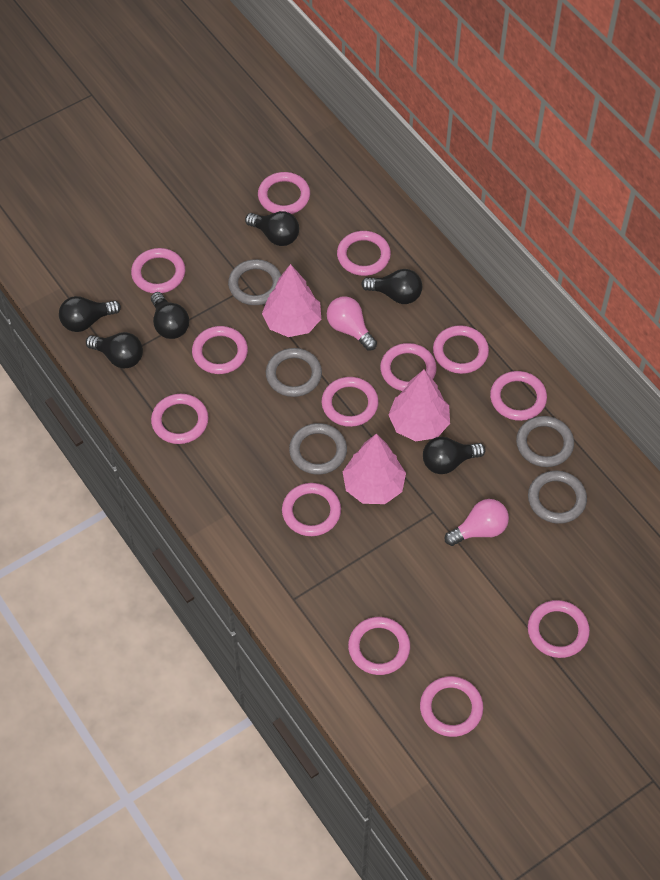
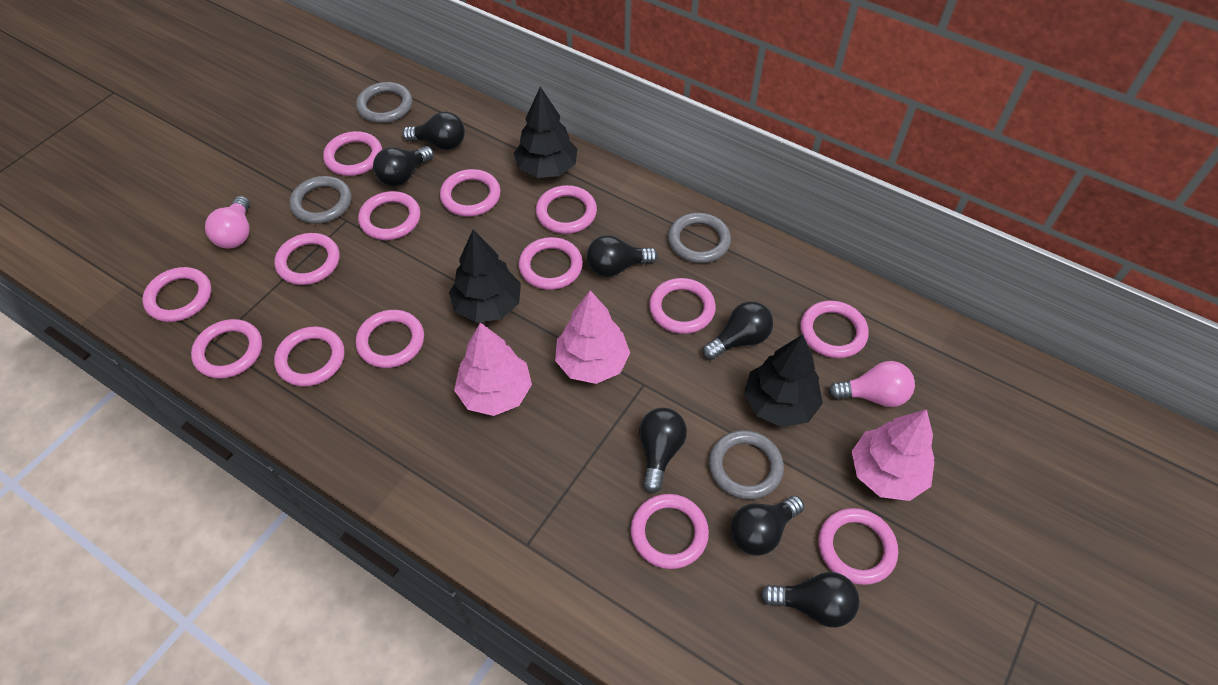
black light bulb: [59,296,121,332] [86,332,143,369] [151,292,189,339] [245,211,299,246] [361,269,422,304] [423,437,486,474] = 6 -> [373,146,434,187] [402,112,465,150] [587,235,658,277] [639,408,687,493] [703,301,773,360] [730,496,804,556] [761,572,860,628] = 7
black tree: none = 0 -> [449,230,521,323] [514,86,577,178] [744,334,823,427] = 3
grey ring: [228,259,281,305] [266,348,322,397] [289,423,347,475] [516,416,574,467] [528,470,587,524] = 5 -> [289,176,351,224] [356,82,412,123] [668,213,731,263] [709,430,784,500] = 4
pink ring: [131,248,185,293] [151,394,209,444] [192,326,248,374] [258,172,310,214] [282,483,341,536] [322,377,379,427] [337,231,391,276] [348,617,410,675] [380,343,437,391] [420,676,483,737] [433,325,489,374] [490,371,547,421] [528,600,590,658] = 13 -> [142,267,211,322] [191,319,262,379] [274,233,339,285] [274,327,344,387] [323,131,382,176] [355,310,424,368] [358,191,420,240] [440,169,500,216] [519,237,583,290] [536,185,597,234] [631,494,709,569] [649,278,716,334] [800,301,869,358] [818,508,898,585] = 14

